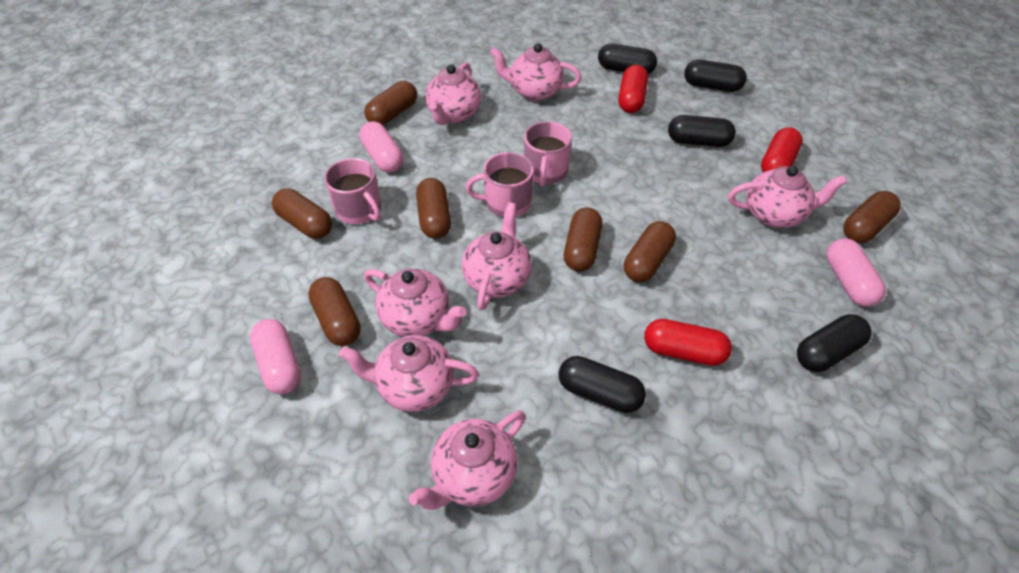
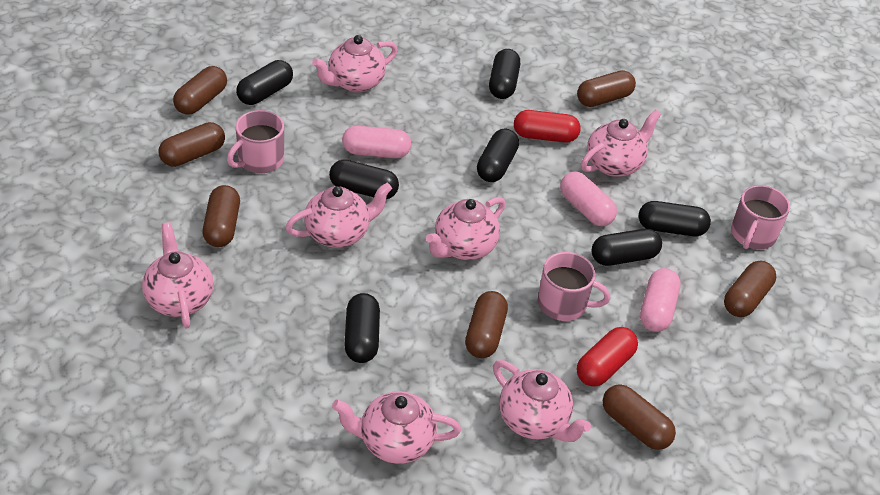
black capsule: [559,356,646,413] [598,43,657,74] [668,115,736,147] [684,59,747,92] [797,314,872,372] = 5 -> [236,60,293,105] [329,160,399,199] [344,293,380,363] [477,128,519,182] [489,49,520,99] [592,229,662,266] [639,201,711,236] = 7
red capsule: [618,65,648,113] [644,319,732,366] [761,127,803,172] = 3 -> [514,110,581,143] [577,327,638,387] = 2

